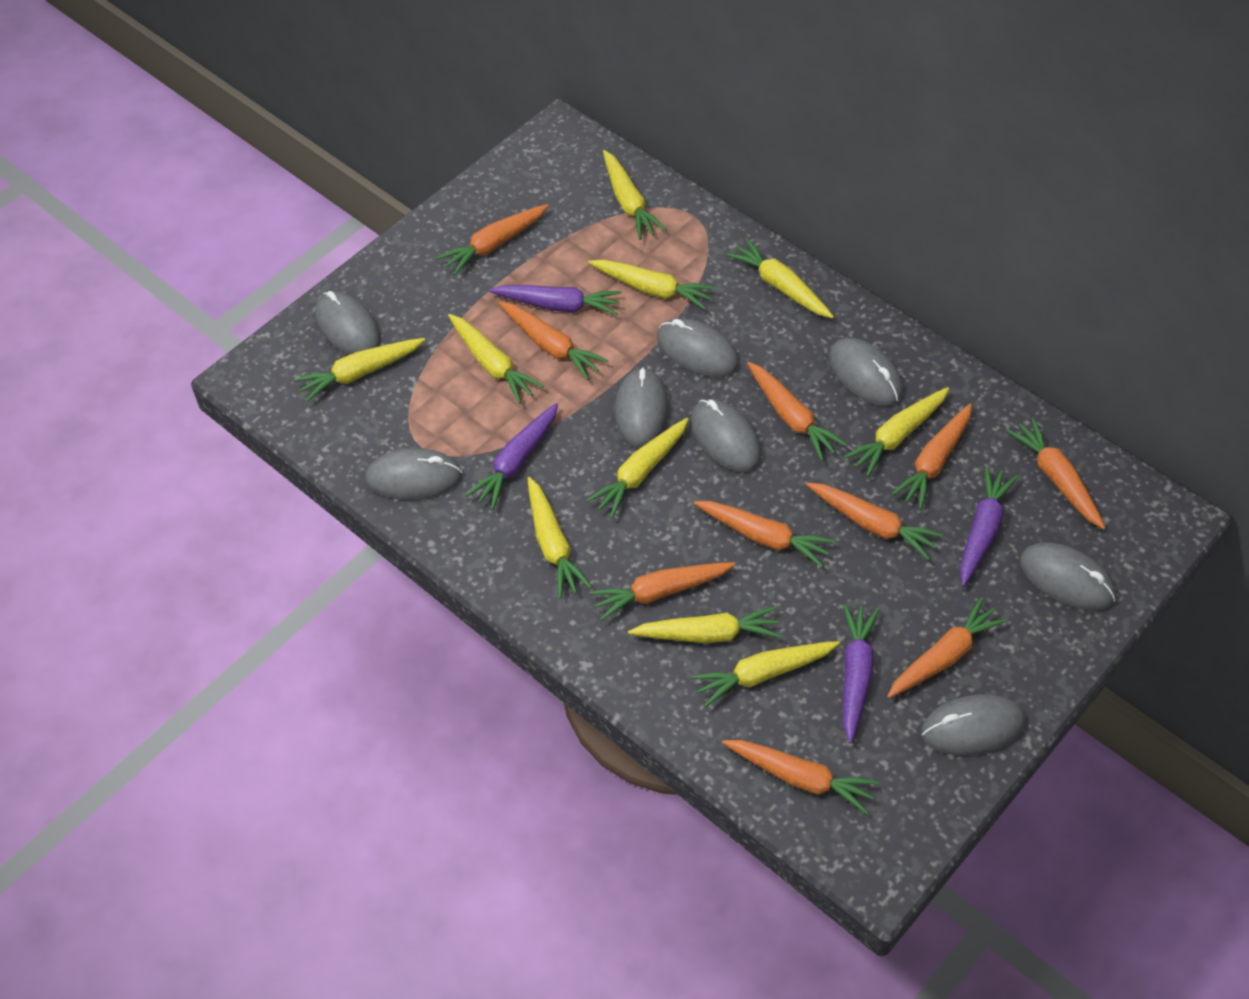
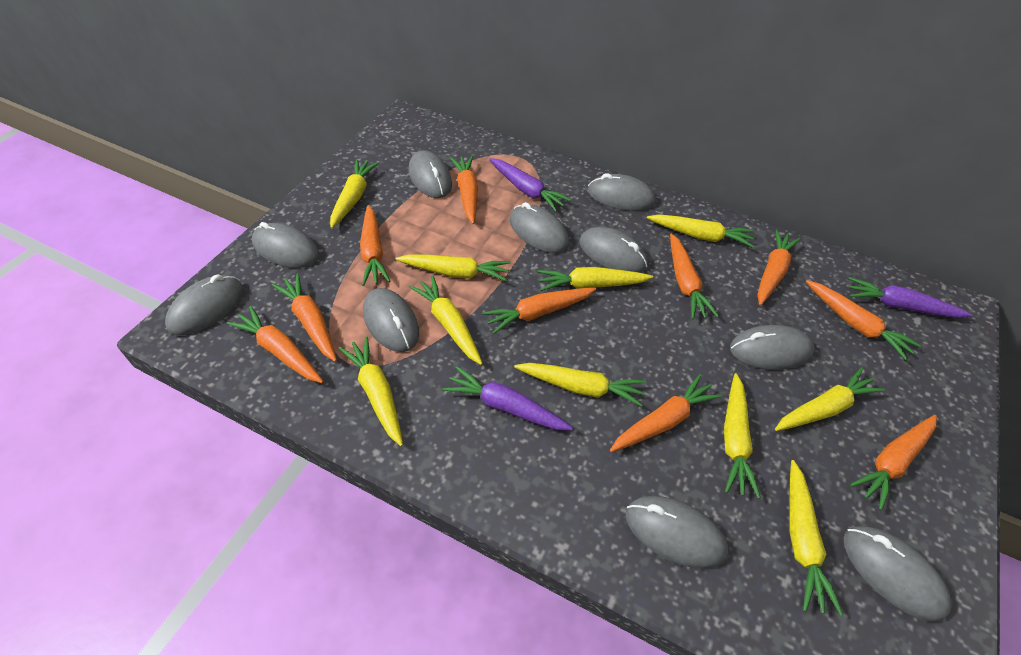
grey mouse: [315,291,381,355] [365,448,462,500] [615,367,669,448] [657,318,739,377] [691,399,761,472] [829,338,903,406] [921,694,1026,756] [1020,542,1116,611] = 8 -> [165,275,243,335] [252,222,319,268] [363,288,419,352] [408,150,452,198] [509,202,569,253] [579,227,648,273] [588,173,656,211] [626,496,728,569] [730,325,815,370] [843,526,952,622] = 10
purple carrot: [465,403,558,510] [489,285,622,315] [843,604,879,743] [960,466,1018,586] = 4 -> [443,366,573,431] [489,158,571,212] [849,277,973,318] = 3

